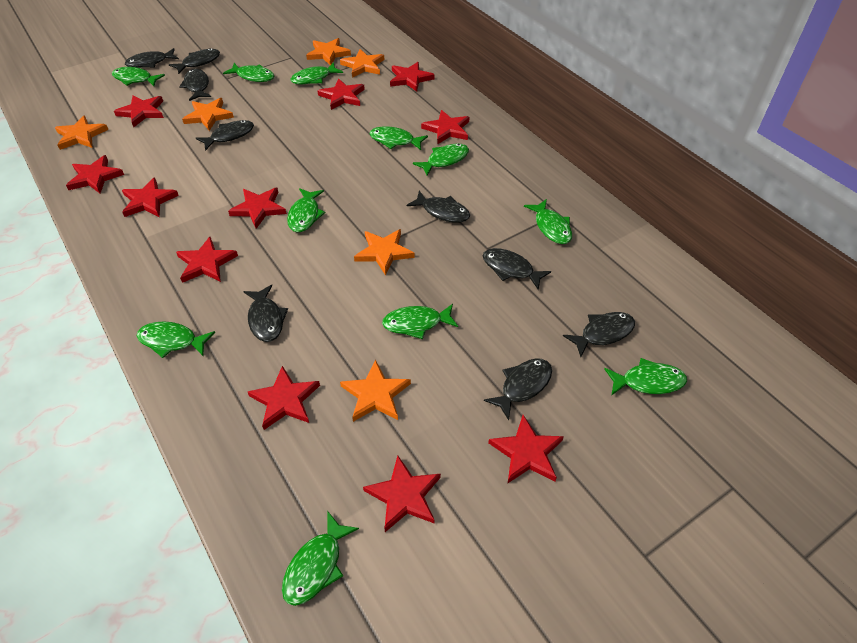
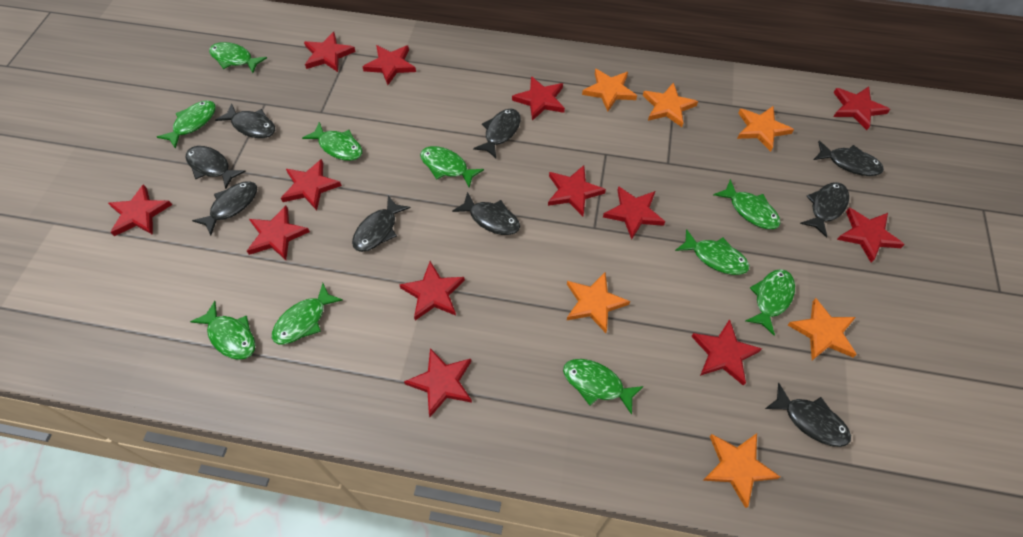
green fish: [112,67,165,86] [137,321,215,358] [223,63,274,82] [282,512,359,606] [287,188,325,232] [290,62,343,84] [370,126,428,150] [382,304,458,339] [413,143,469,176] [524,199,572,244] [604,358,687,396] = 11 -> [157,100,216,149] [190,301,255,360] [209,42,267,73] [272,283,343,344] [302,122,362,161] [420,146,484,188] [563,359,644,415] [675,229,749,275] [713,179,781,229] [745,269,795,335] = 10
red star: [66,155,124,193] [114,95,164,127] [122,177,179,218] [176,237,238,283] [228,188,287,229] [248,366,320,430] [318,78,365,110] [363,455,441,532] [390,62,435,92] [421,110,469,144] [488,415,564,483] = 11 -> [108,184,172,236] [247,206,310,260] [281,159,342,210] [304,32,356,72] [363,45,416,85] [399,261,465,320] [404,348,472,417] [512,76,565,121] [548,165,606,216] [603,186,665,240] [691,319,762,386] [833,87,890,130] [837,208,905,263] = 13

